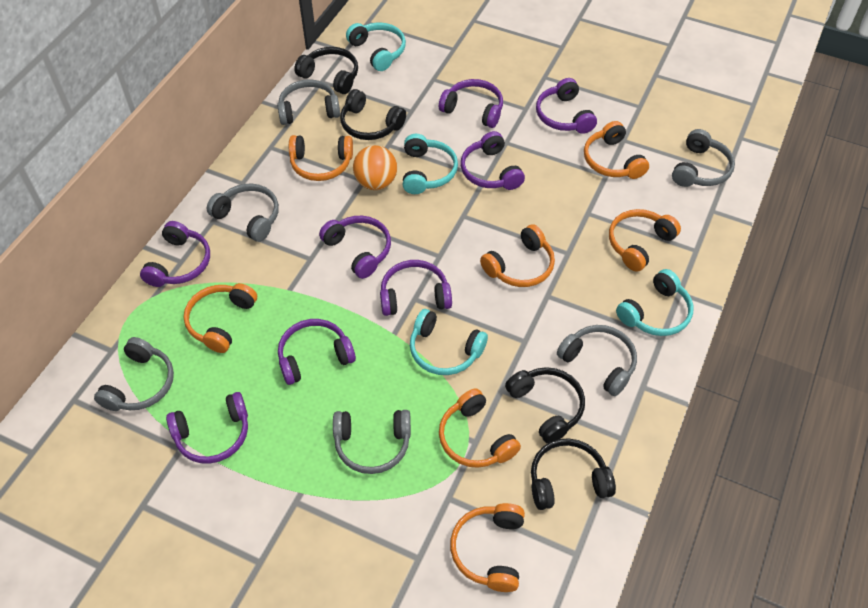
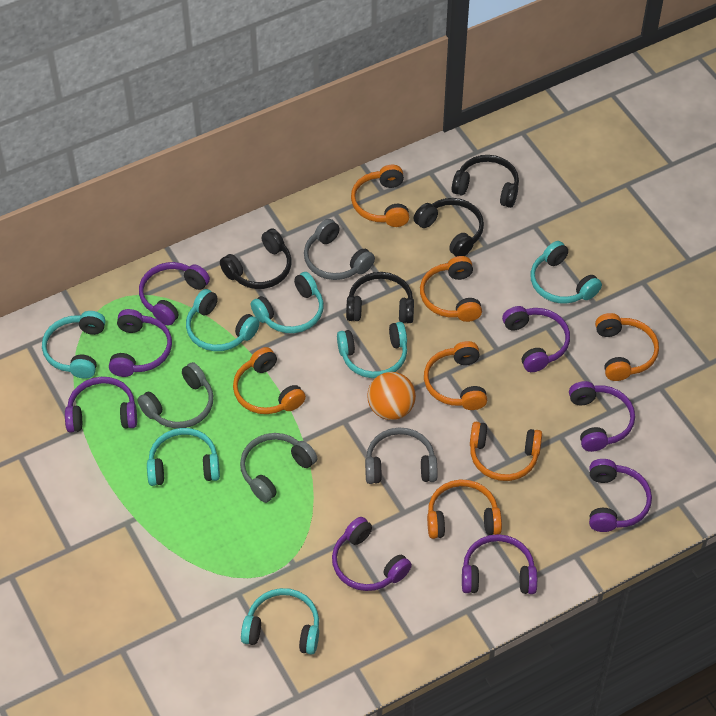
grey headphones: [94,337,174,411] [206,184,279,242] [277,79,340,125] [333,410,411,474] [557,325,637,396] [672,129,735,187] = 6 -> [138,362,213,429] [240,433,318,503] [304,219,375,280] [365,427,438,484] = 4
turquoise headphones: [346,23,406,71] [403,134,458,194] [410,309,488,375] [616,269,694,336] = 4 -> [42,311,106,379] [147,428,220,486] [186,289,260,351] [241,588,319,655] [251,272,324,333] [337,322,407,378] [531,241,602,304] = 7

